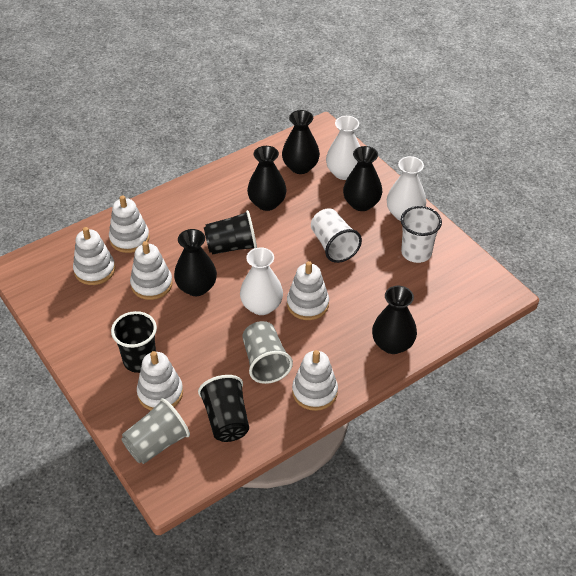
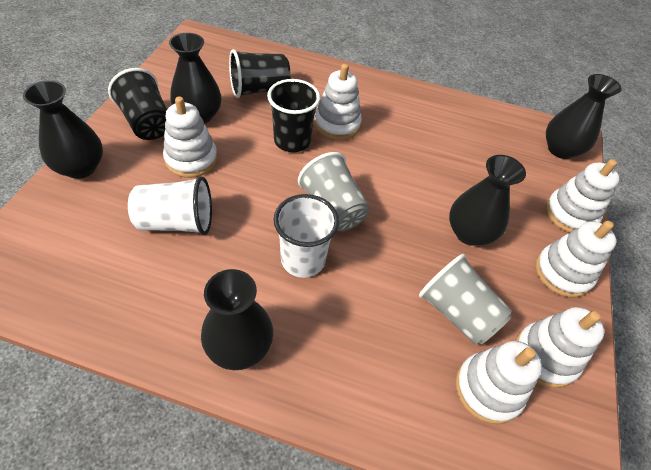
white vase: [240,247,283,315] [326,116,360,180] [387,156,426,221] = 3 -> none = 0

